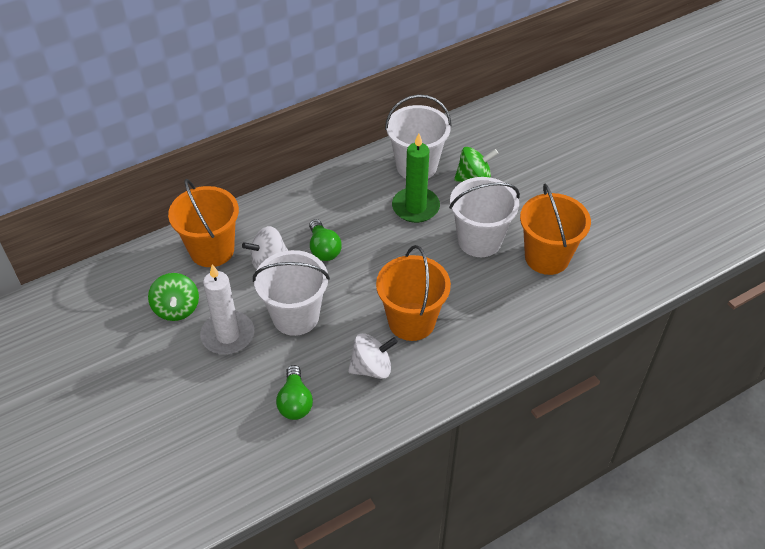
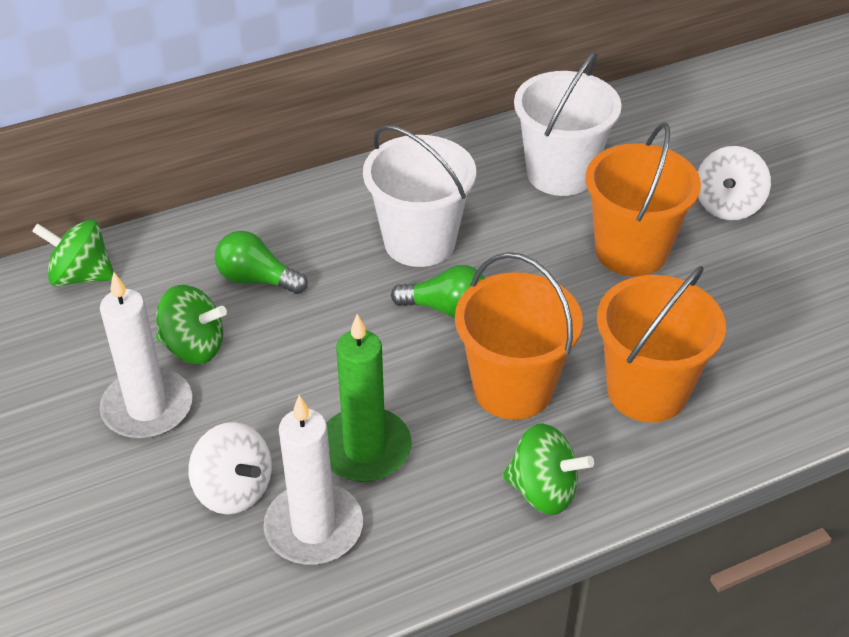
green spinning top: [148,273,199,321] [454,147,498,182] = 2 -> [32,219,114,286] [156,285,227,364] [502,423,594,515] = 3
white bucket: [253,250,330,336] [385,94,451,179] [449,177,520,257] = 3 -> [363,125,476,267] [514,52,622,196] = 2
white candle: [200,264,254,355] = 1 -> [100,272,192,439] [263,395,363,565] = 2

